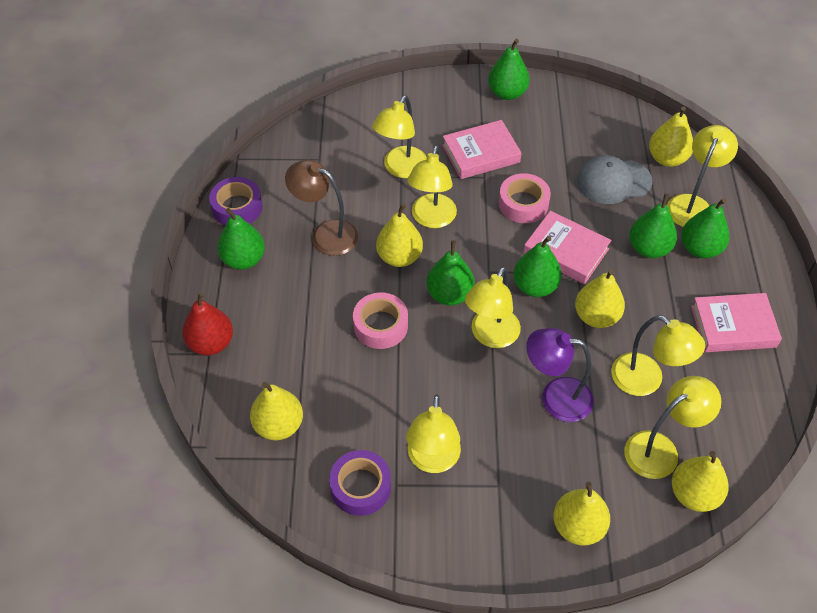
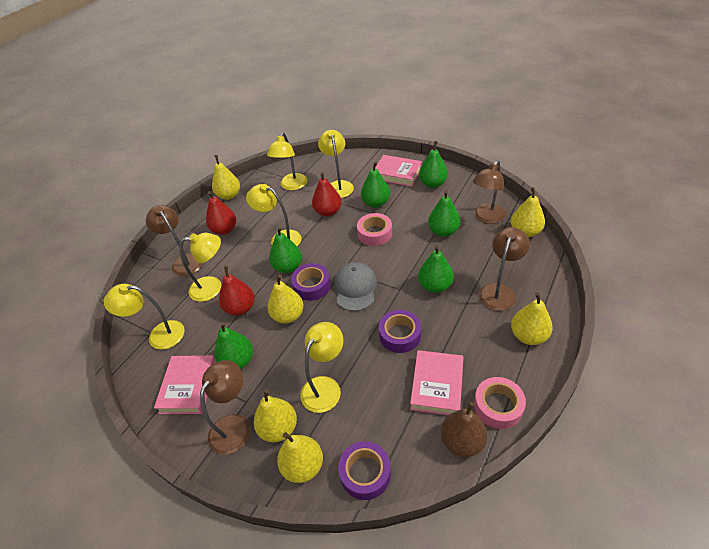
brown lamp: [285,160,358,256] = 1 -> [146,205,203,276] [200,360,250,455] [473,160,506,224] [479,227,530,311] = 4
brown pear: none = 0 -> [441,402,487,457] = 1
purple lamp: [526,328,594,422] = 1 -> none = 0
purple tape: [209,177,262,226] [329,450,391,516] = 2 -> [291,263,331,301] [338,441,391,500] [379,310,421,353] = 3
red pear: [182,292,233,355] = 1 -> [206,191,236,235] [219,266,254,316] [312,172,341,217] = 3
yellow lamp: [372,96,427,178] [406,394,461,473] [407,145,457,228] [465,267,521,348] [611,315,705,396] [624,376,722,479] [667,125,738,227] = 7 -> [104,284,185,350] [180,233,221,302] [246,184,302,246] [267,132,307,190] [300,322,343,413] [318,130,354,198] = 6

